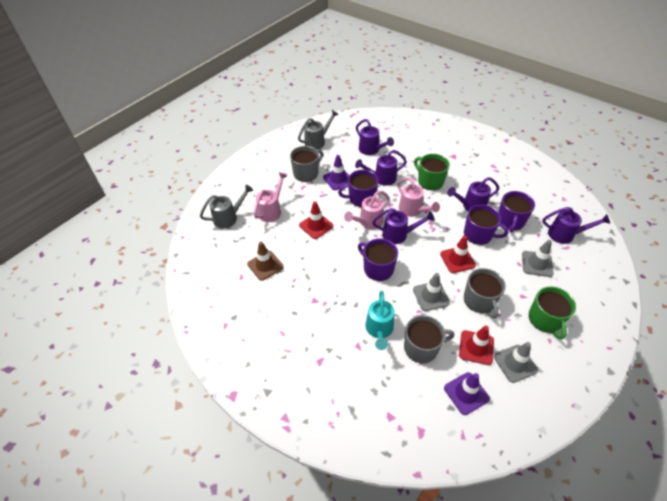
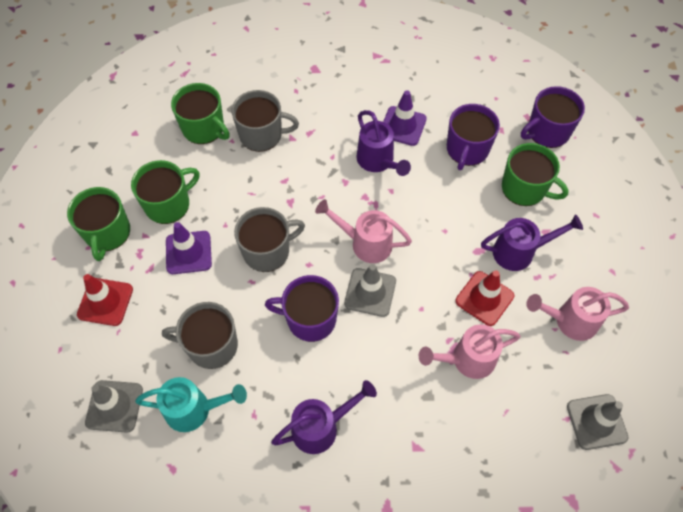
brown traffic cone: [247,242,284,281] = 1 -> none = 0
green mug: [414,154,450,190] [529,287,576,340] = 2 -> [67,187,130,261] [131,160,200,224] [171,83,230,144] [502,143,569,206] = 4
grey watering can: [200,184,253,229] [298,110,339,150] = 2 -> none = 0
purple mug: [338,170,379,207] [358,238,398,281] [464,204,509,245] [498,191,535,232] = 4 -> [265,275,339,342] [447,104,500,170] [521,86,585,148] = 3
purple watering can: [355,150,407,186] [356,119,394,155] [372,208,435,244] [447,177,499,211] [542,207,610,244] = 5 -> [271,380,377,454] [356,110,411,176] [481,214,583,271] = 3
red traffic cone: [299,201,333,239] [440,236,476,273] [459,326,494,365] = 3 -> [77,274,133,326] [456,270,514,326] = 2

